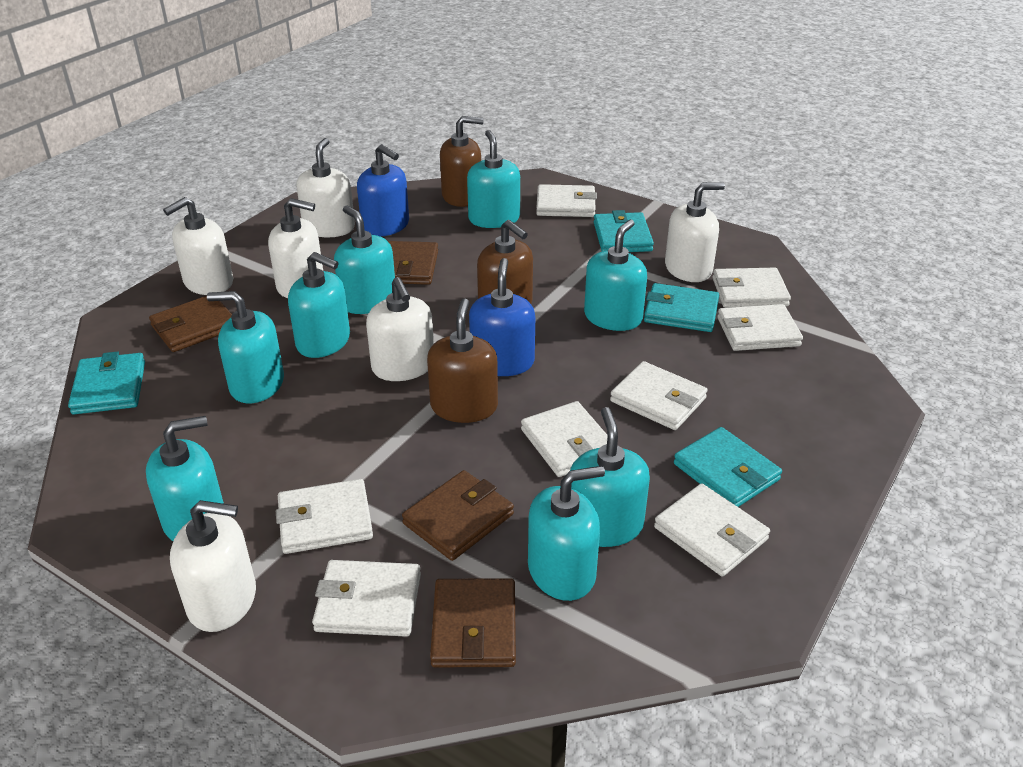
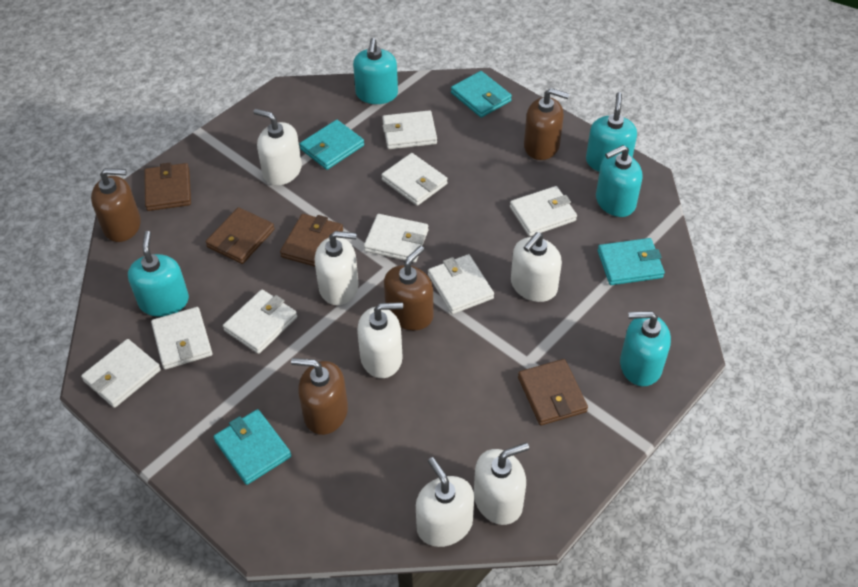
blue soap dispenser: [357,144,409,237] [469,258,535,376] = 2 -> none = 0
brown soap dispenser: [427,299,498,423] [440,116,484,207] [477,220,533,304] = 3 -> [91,168,141,242] [291,358,348,435] [384,245,434,330] [524,88,569,160] = 4
turquoise soap dispenser: [146,416,224,541] [207,291,284,403] [288,252,350,358] [334,206,395,314] [467,130,520,228] [528,466,605,601] [570,407,650,547] [584,219,647,331] = 8 -> [128,231,189,317] [353,38,398,104] [586,92,637,172] [596,145,642,217] [620,311,671,386] = 5

